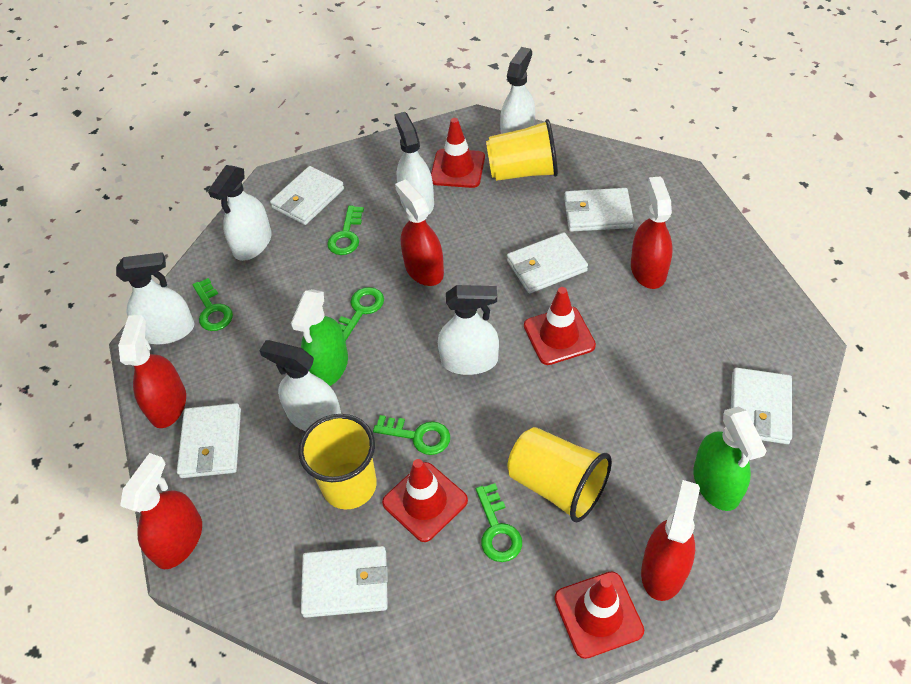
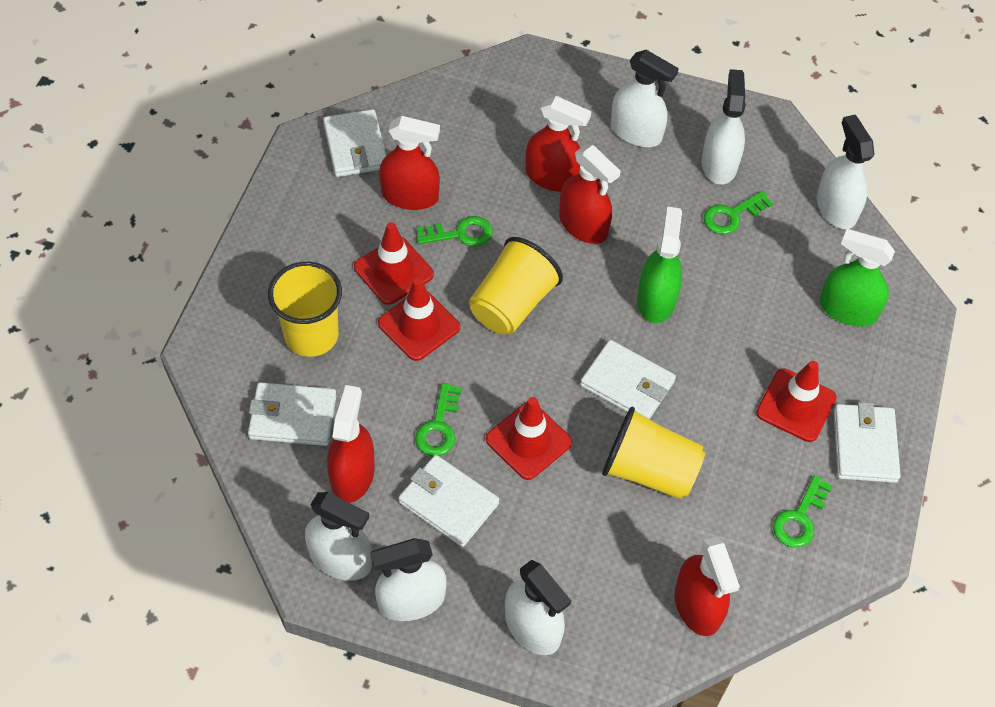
green key: [192,278,233,331] [327,206,364,255] [339,287,384,341] [373,415,450,455] [476,483,522,562] = 5 -> [415,383,462,456] [416,216,493,247] [704,191,773,235] [773,475,833,548] = 4
white wallet: [177,403,241,478] [270,166,344,225] [301,546,388,618] [507,232,588,294] [564,188,634,232] [731,368,792,444] = 6 -> [248,382,336,446] [323,109,386,177] [398,455,500,547] [580,340,676,419] [834,402,901,483] = 5

